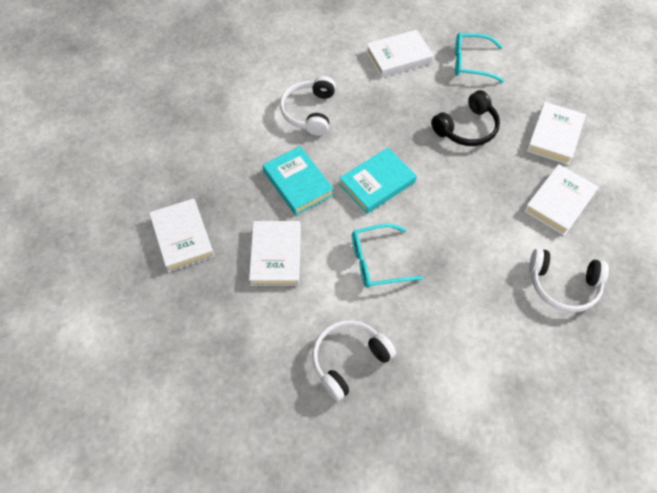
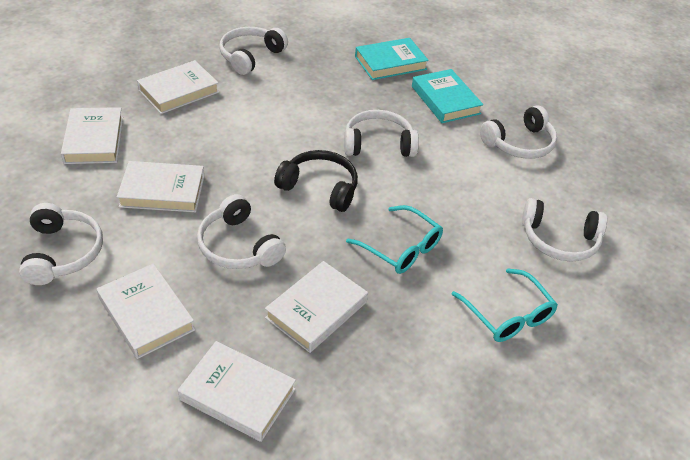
white book: [149,198,214,272] [249,221,301,286] [366,30,433,78] [524,164,599,236] [526,102,586,165] = 5 -> [61,107,123,164] [97,263,195,359] [117,161,204,212] [137,60,219,114] [178,341,296,442] [265,261,368,353] = 6
white headphones: [280,76,336,136] [312,320,396,401] [529,248,609,312] = 3 -> [19,203,103,285] [197,194,286,269] [219,27,288,75] [344,110,419,157] [480,105,557,159] [522,198,607,262] = 6

